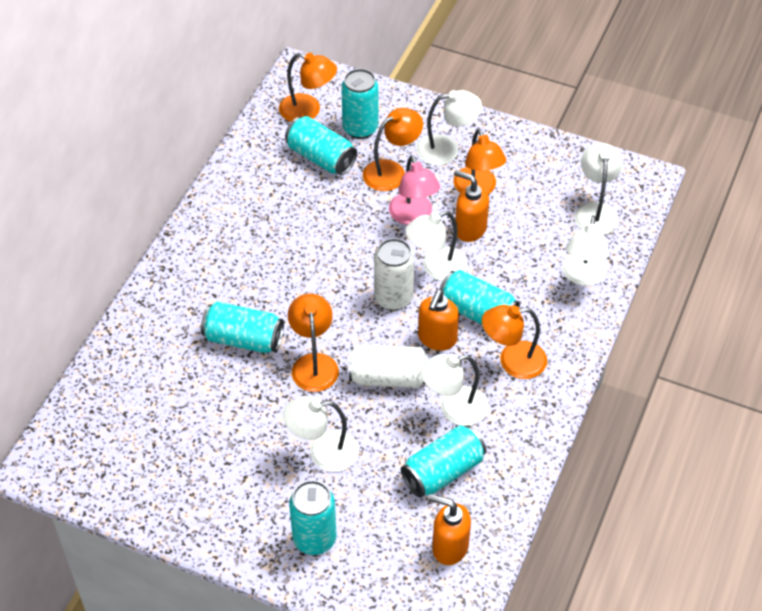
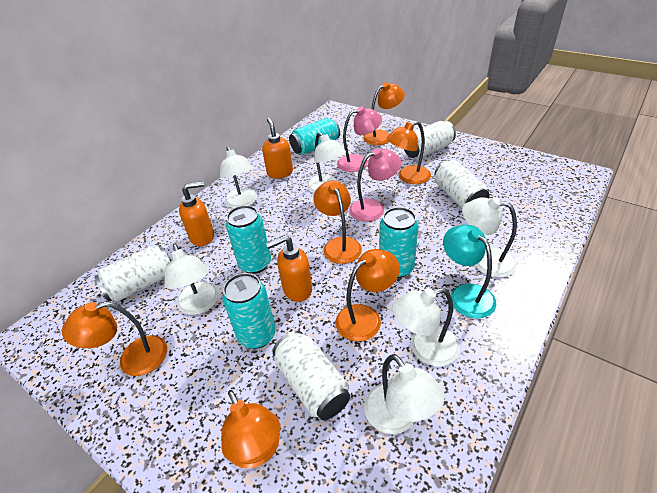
orange lamp: [279,53,337,122] [288,294,339,392] [363,108,423,191] [453,128,506,195] [482,305,547,379] = 5 -> [62,302,167,376] [221,390,281,469] [313,180,362,264] [336,249,400,342] [363,82,405,145] [387,121,431,184] = 6
pink lamp: [389,155,440,225] = 1 -> [337,106,382,172] [349,148,401,221] = 2
turquoise can: [201,302,284,353] [285,116,357,175] [289,480,337,555] [341,69,378,139] [401,425,486,498] [439,270,520,324] = 6 -> [222,273,276,349] [226,205,271,274] [289,118,340,155] [379,207,419,278] = 4
turquoise lamp: none = 0 -> [443,225,496,318] = 1
white can: [349,344,429,388] [374,238,414,311] = 2 -> [94,245,170,302] [273,331,350,420] [404,121,456,159] [435,160,490,208] = 4

